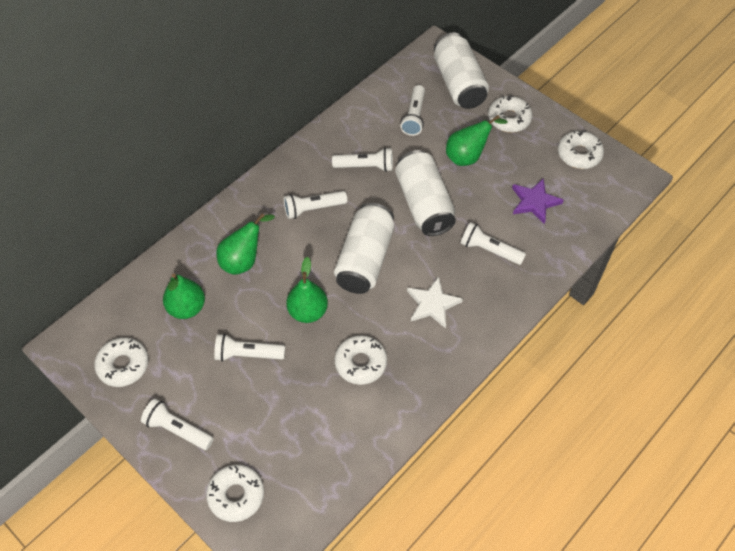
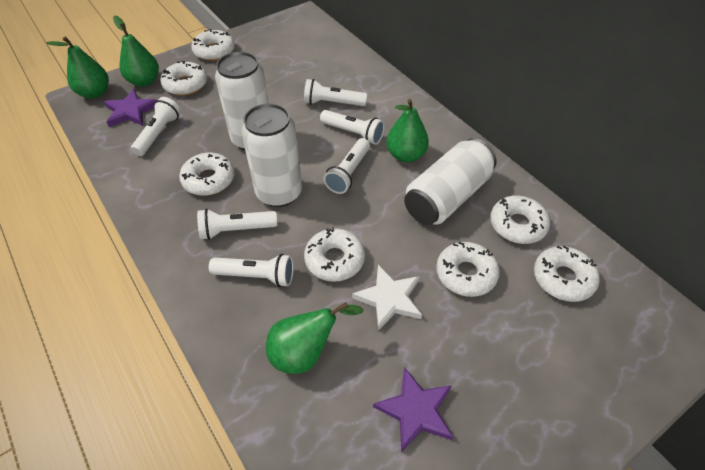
purple star: [512,178,564,224] = 1 -> [104,89,158,127] [373,367,453,453] = 2
white donut: [94,337,148,387] [206,464,264,522] [335,335,387,385] [488,95,532,133] [558,130,604,169] = 5 -> [160,61,207,96] [179,153,235,196] [191,29,235,61] [304,227,365,282] [436,242,500,297] [490,195,550,244] [534,245,600,302] = 7

